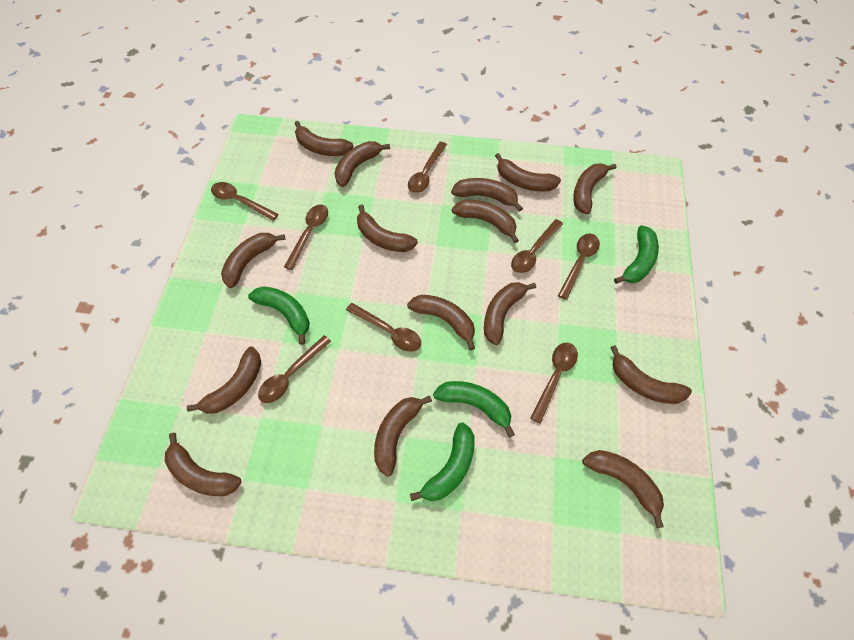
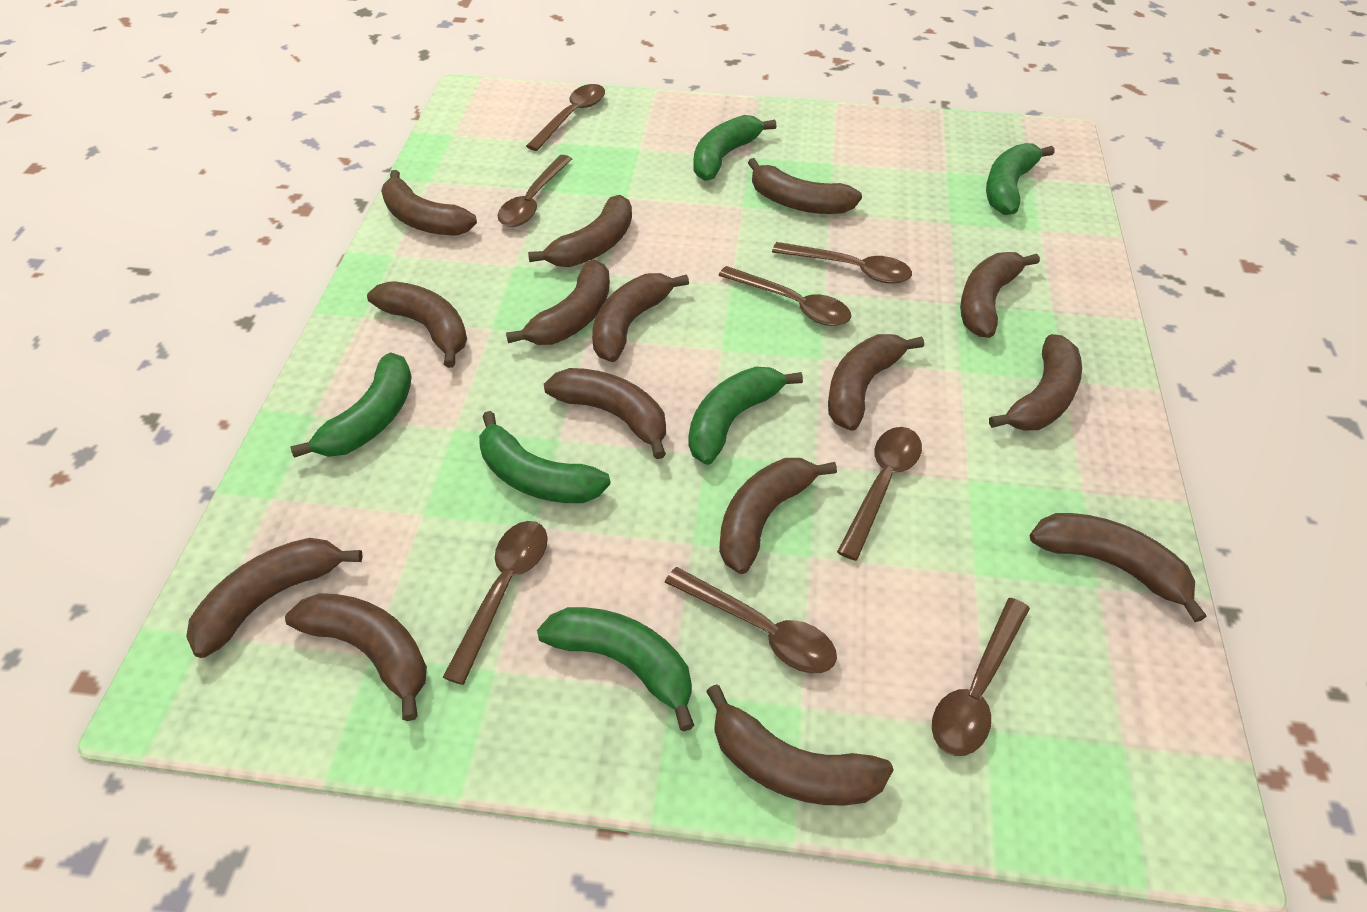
green banana: [248,286,310,345] [410,423,475,501] [433,381,515,438] [614,225,659,284] = 4 -> [290,352,412,458] [479,411,611,503] [537,607,695,731] [689,367,803,465] [693,115,777,181] [986,143,1055,215] = 6

